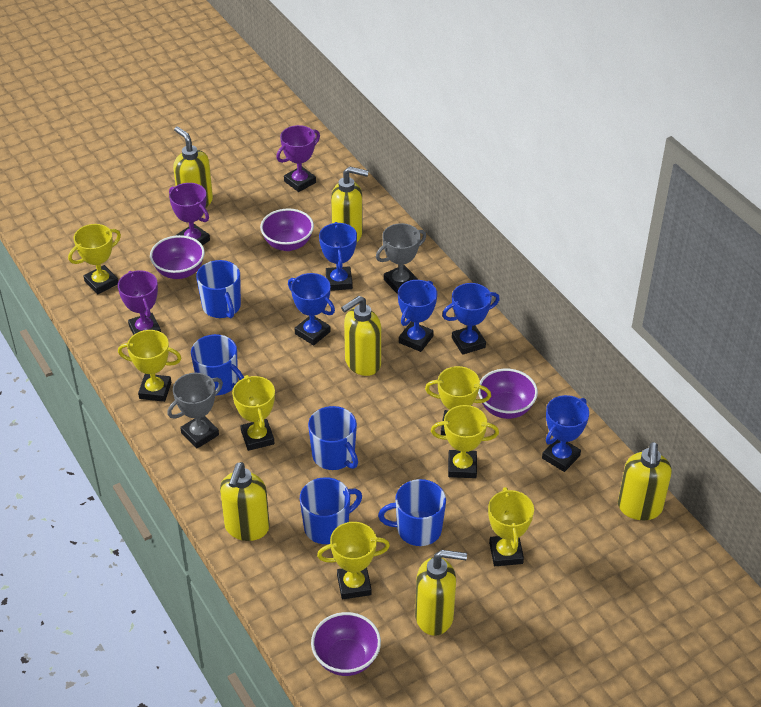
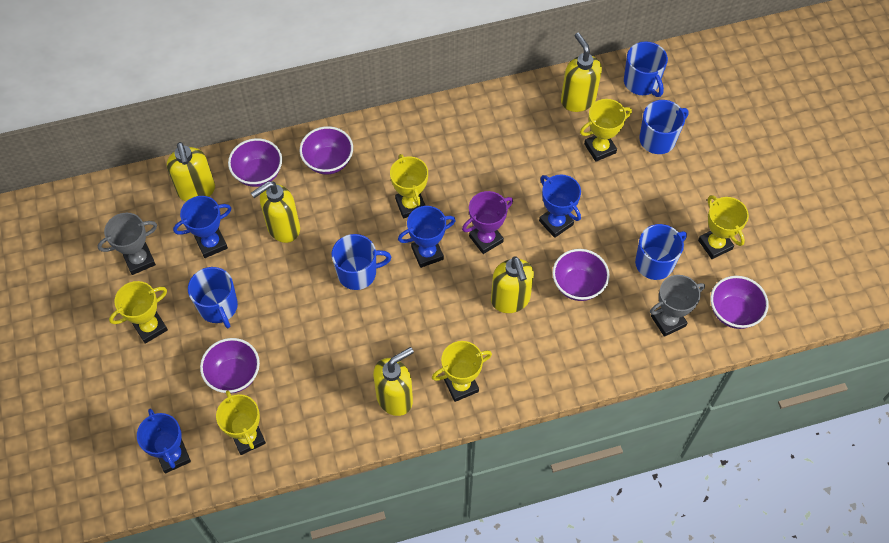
blue trophy: [288,273,335,346] [319,222,357,291] [398,280,437,352] [442,283,500,355] [542,395,589,472] = 5 -> [137,409,191,473] [173,196,231,258] [398,206,456,268] [539,175,581,238] = 4
purple bowl: [150,235,205,279] [260,208,314,251] [311,612,381,676] [478,369,538,419] = 4 -> [200,338,260,393] [228,138,282,187] [300,126,353,175] [552,249,610,301] [711,276,769,329] = 5
purple trophy: [118,270,161,335] [169,183,210,245] [276,125,320,192] = 3 -> [462,191,513,254] = 1
yellow soap dispenser: [173,126,213,208] [220,462,270,541] [331,166,369,242] [341,296,381,376] [415,550,467,636] [618,442,672,520] = 6 -> [167,142,215,202] [251,181,300,243] [373,347,414,416] [491,256,534,313] [561,33,602,112] = 5
yellow trophy: [68,224,121,294] [118,330,181,402] [232,375,275,451] [317,522,390,599] [425,366,491,436] [431,405,499,478] [488,487,534,566] = 7 -> [109,281,168,344] [216,390,266,455] [390,154,428,219] [432,341,492,402] [580,99,632,162] [698,195,749,259] = 6

